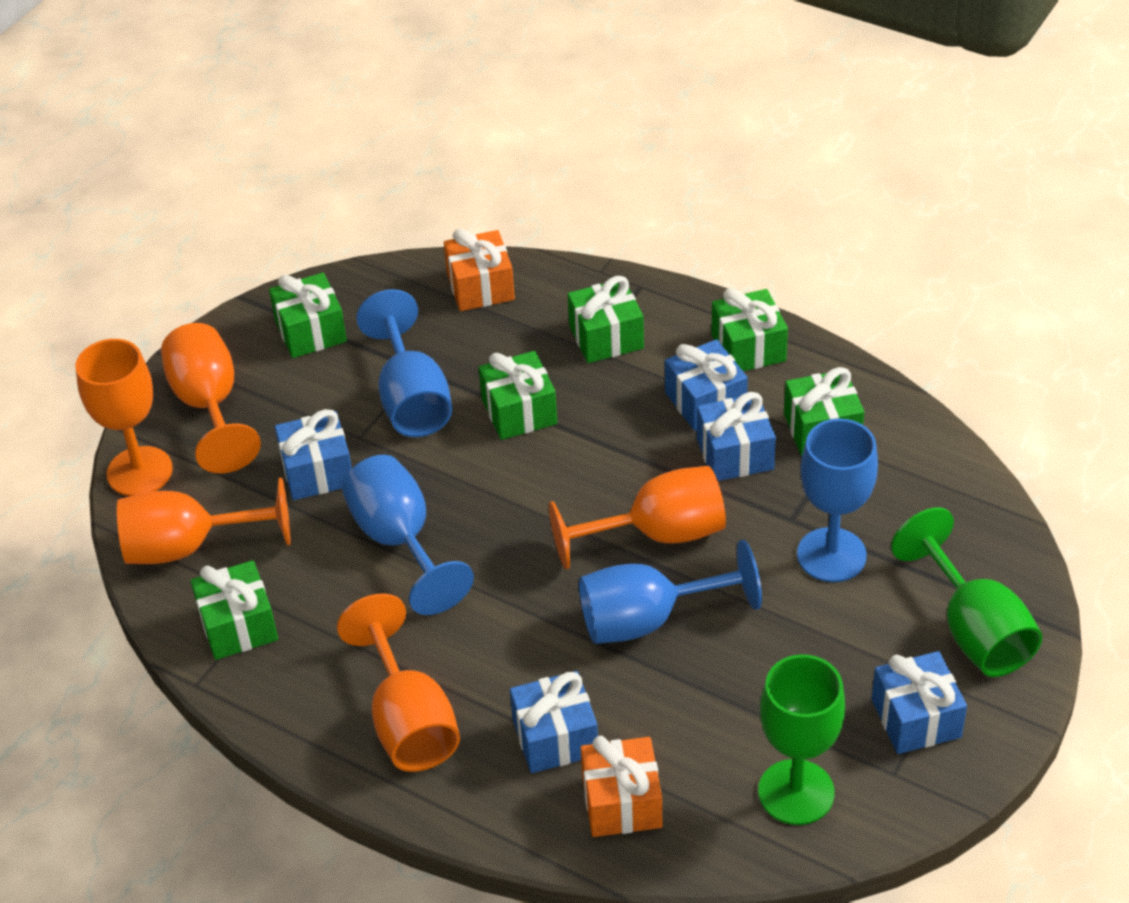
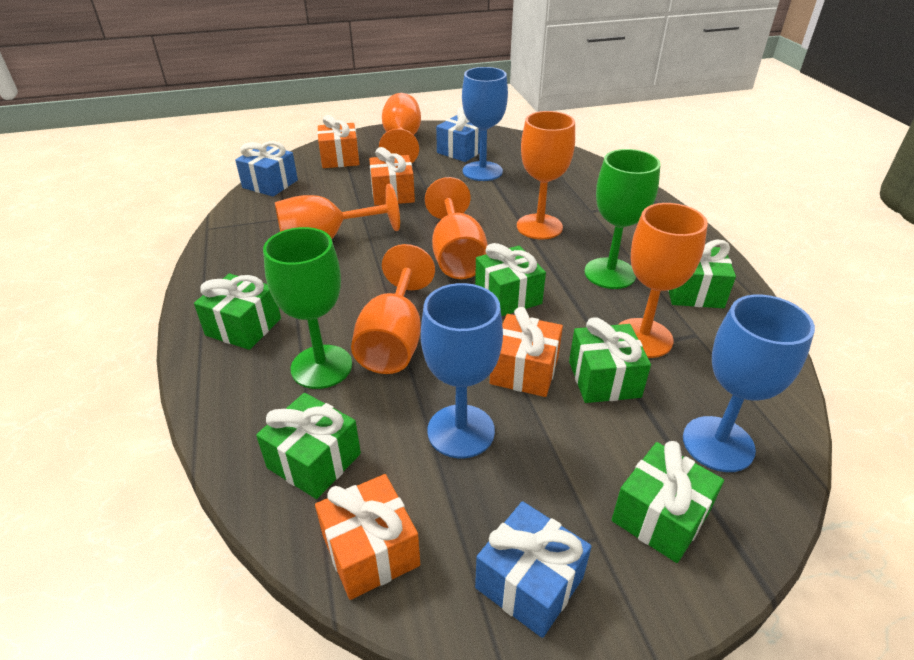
blue gift: [275,409,352,500] [510,671,598,773] [665,339,748,431] [697,392,776,481] [872,651,967,754] = 5 -> [235,141,298,197] [436,107,481,162] [475,501,592,638] = 3
blue goblet: [342,455,474,615] [356,289,452,437] [579,540,762,644] [797,419,878,582] = 4 -> [421,283,503,458] [462,67,508,181] [683,294,815,472] = 3
orange gift: [444,229,515,311] [581,736,662,837] = 2 -> [315,474,420,600] [317,115,359,168] [369,147,415,206] [490,307,563,397] = 4
orange goblet: [75,339,173,496] [117,478,291,564] [161,323,261,473] [337,594,460,772] [549,466,726,569] = 5 -> [275,184,400,239] [351,244,435,374] [379,93,421,163] [425,177,488,279] [517,111,575,239] [618,203,708,358] = 6

